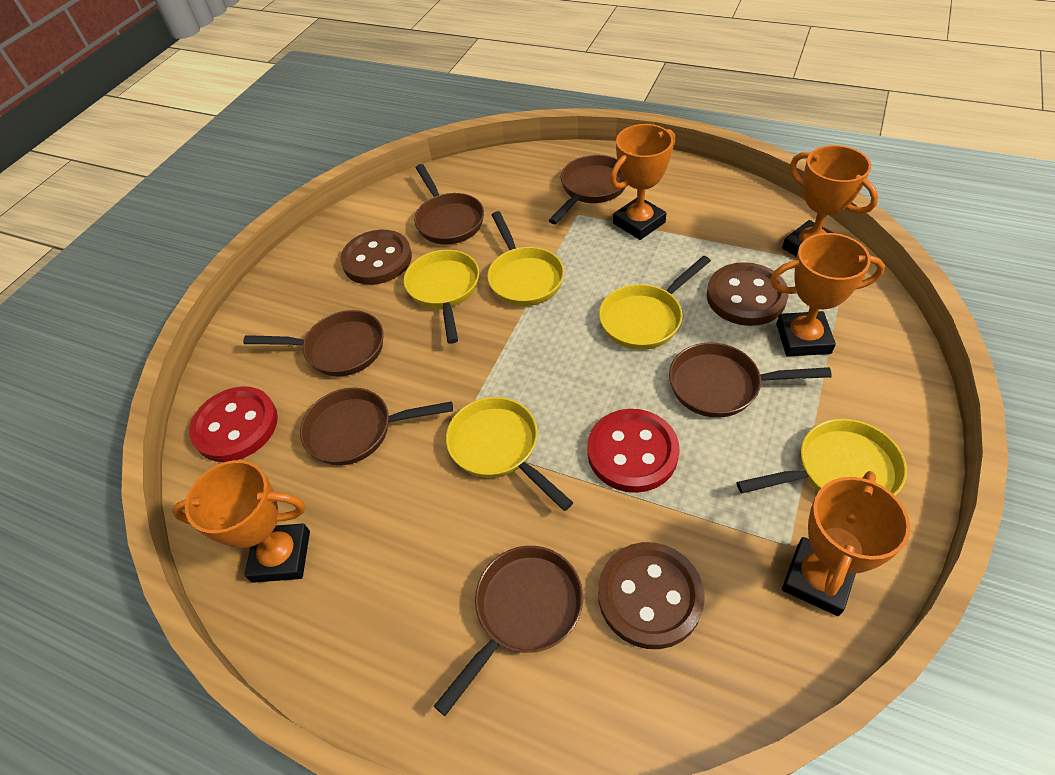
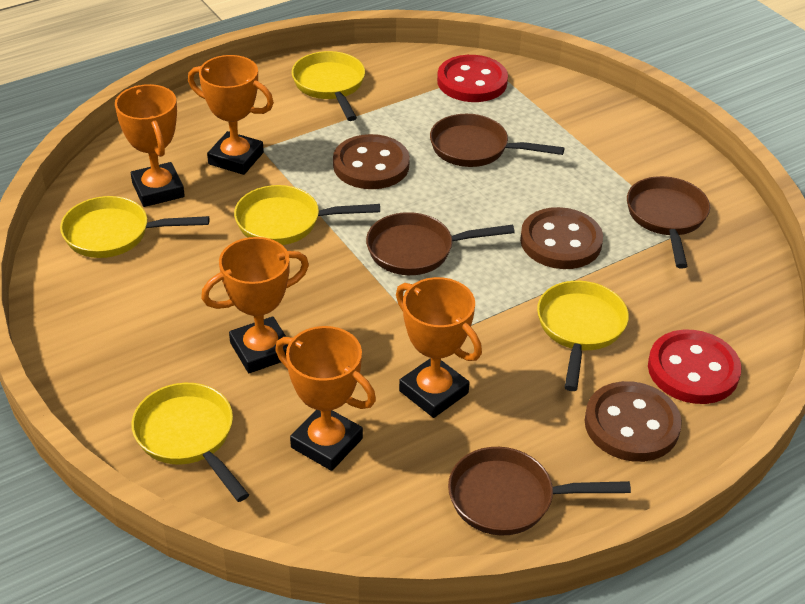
brown pan: [243,310,384,376] [300,388,453,465] [414,164,484,245] [434,546,583,716] [548,155,625,224] [669,342,832,418] = 6 -> [366,212,515,275] [430,114,565,167] [448,447,631,536] [627,176,710,269] = 4

